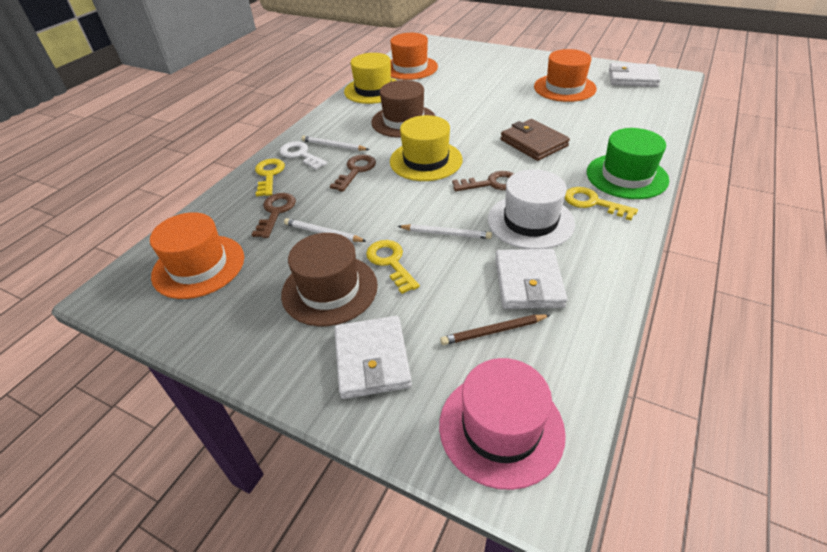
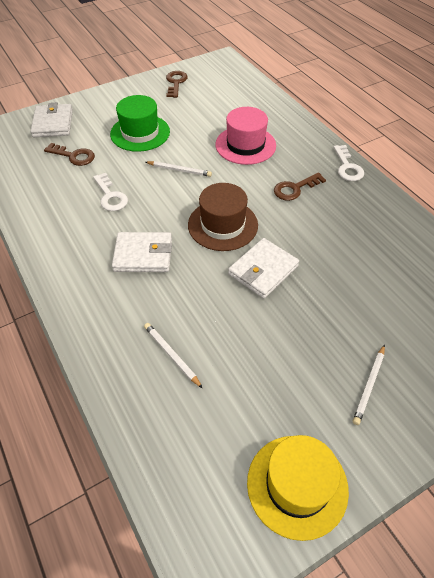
brown hat: [281,233,378,326] [371,80,435,138] = 2 -> [188,183,258,251] = 1
brown pencil: [440,314,550,345] = 1 -> none = 0
brown wallet: [501,119,570,161] = 1 -> none = 0
orange hat: [150,212,244,299] [390,33,438,80] [534,49,597,102] = 3 -> none = 0
white hat: [488,169,575,249] = 1 -> none = 0
white key: [280,141,327,170] = 1 -> [93,173,128,211] [333,145,364,181] = 2
yellow hat: [344,53,398,104] [390,115,463,181] = 2 -> [247,435,349,541] = 1
yellow key: [255,158,285,197] [366,240,420,294] [565,187,638,220] = 3 -> none = 0

